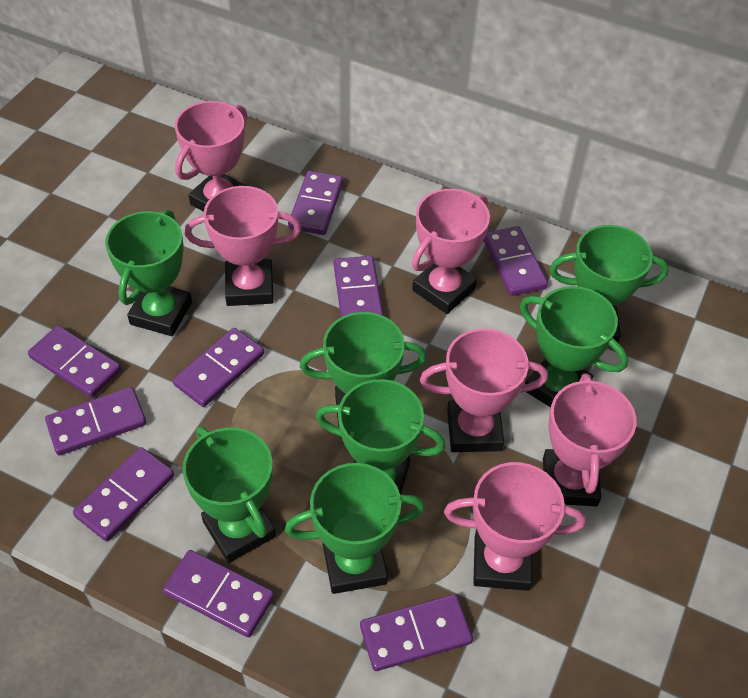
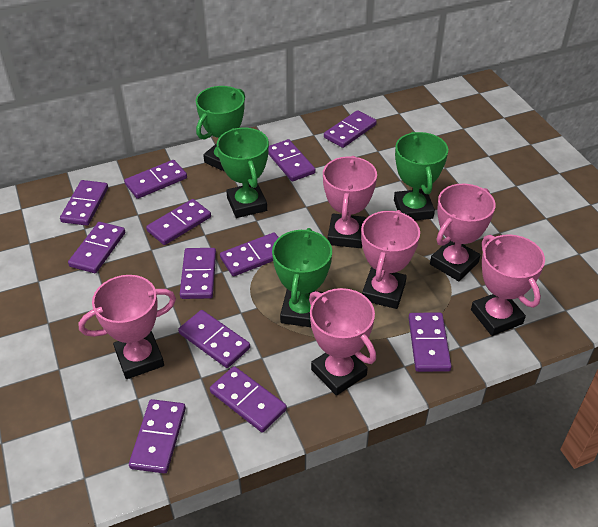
green trophy: [105,210,192,336] [182,426,276,563] [285,463,425,594] [300,312,427,427] [316,379,446,495] [520,286,628,407] [549,225,669,342] = 7 -> [196,86,245,172] [217,128,269,218] [272,228,332,327] [394,132,448,220] = 4
purple domino: [28,326,121,398] [45,387,146,456] [73,447,174,542] [163,550,274,637] [173,328,264,407] [288,171,343,235] [334,256,384,317] [360,594,473,671] [484,226,548,296] = 9 -> [60,180,108,226] [68,222,125,273] [124,160,187,199] [129,399,186,474] [146,199,211,245] [178,310,250,368] [180,248,216,299] [210,366,287,432] [220,233,279,276] [268,139,316,181] [324,110,377,148] [409,313,452,372] = 12

